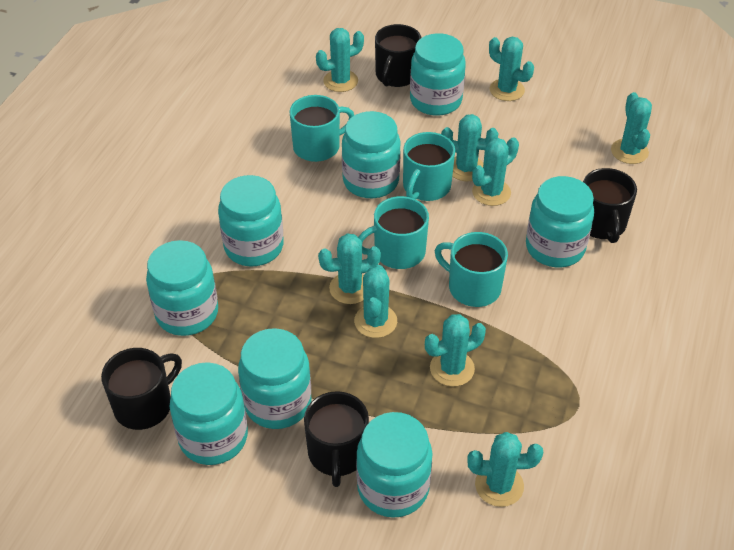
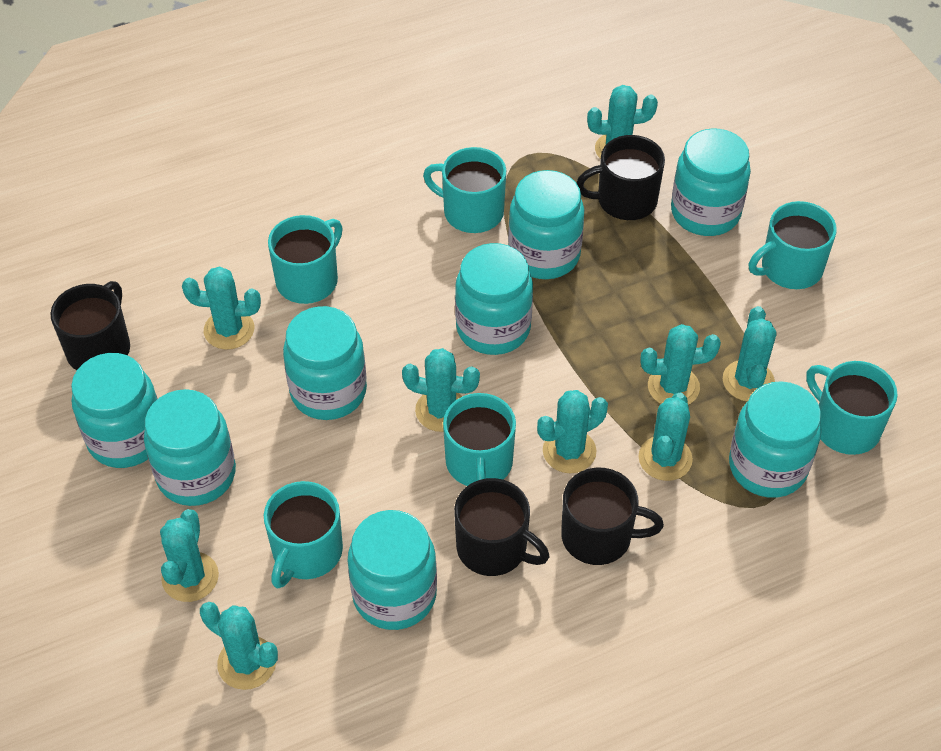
turquoise mug: [289,95,354,162] [358,196,429,269] [403,132,455,201] [435,232,508,307] = 4 -> [264,481,343,589] [268,215,343,304] [423,147,506,233] [443,393,516,486] [749,201,837,289] [806,361,898,455] = 6

